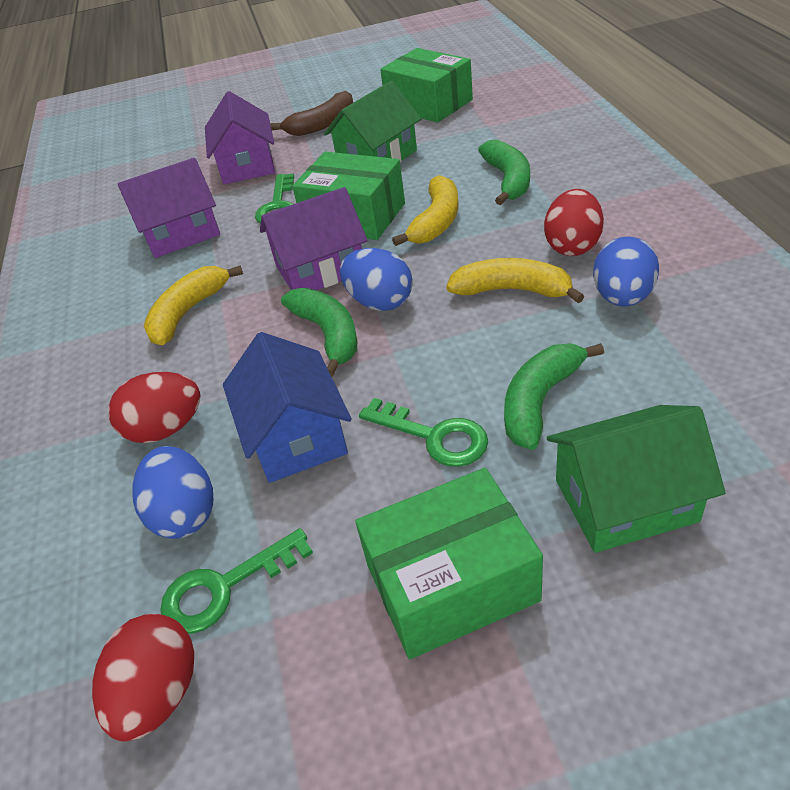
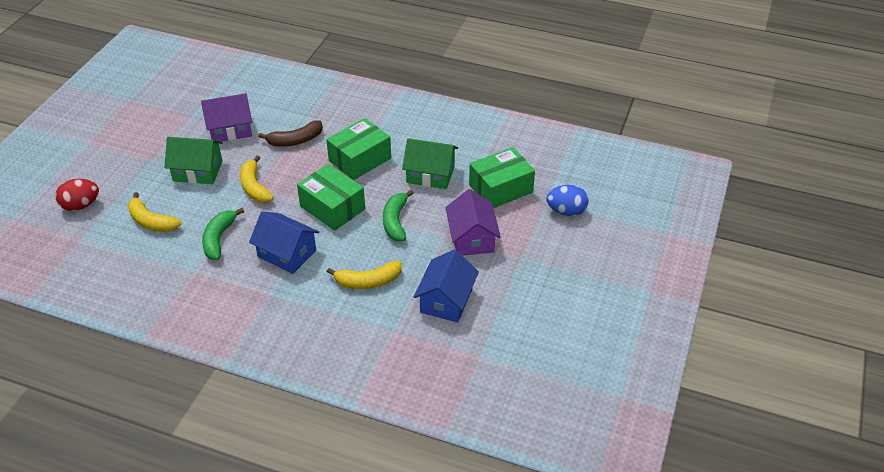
blue egg: [132,446,213,539] [340,248,413,311] [593,237,659,307] = 3 -> [546,185,589,216] = 1
blue house: [223,332,352,483] = 1 -> [249,211,319,274] [414,250,479,323] = 2
green banana: [281,288,357,377] [478,139,530,205] [504,343,604,450] = 3 -> [202,208,244,260] [383,190,414,241] = 2
green key: [160,528,313,634] [255,173,294,224] [359,398,488,467] = 3 -> none = 0
purple house: [118,158,220,258] [205,91,275,184] [260,187,368,290] = 3 -> [201,93,252,142] [445,189,501,256] = 2
red egg: [92,614,194,741] [109,372,200,443] [544,189,604,256] = 3 -> [55,179,99,211] = 1

